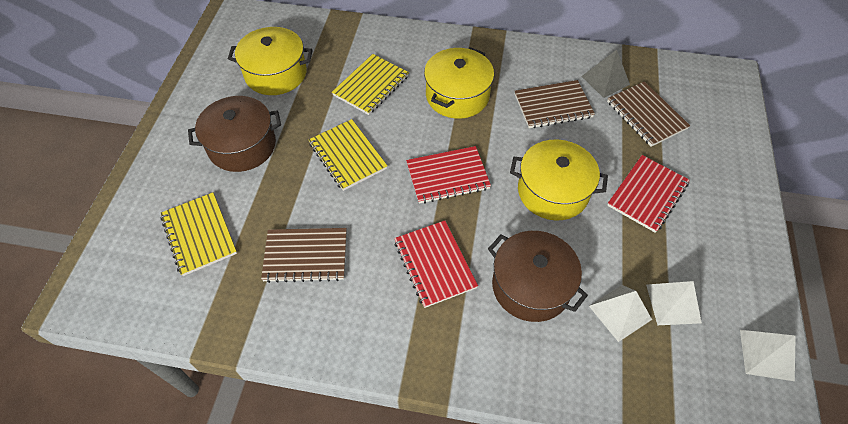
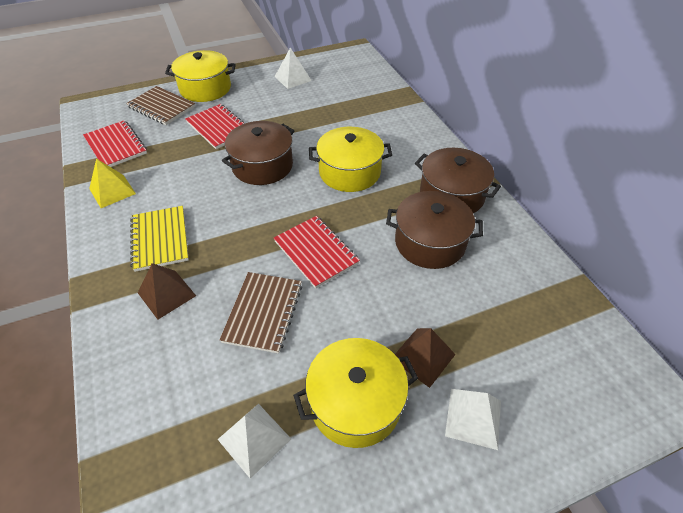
brown notebook: [261,228,347,283] [515,80,595,128] [607,81,690,147] = 3 -> [126,86,195,125] [219,272,302,354] = 2
brown pot: [188,96,281,172] [488,231,588,322] = 2 -> [222,121,294,185] [386,191,483,269] [415,148,501,214] = 3
brown pyramid: none = 0 -> [138,263,196,319] [395,328,456,388] = 2
grey pyramid: [581,50,630,98] = 1 -> none = 0
yellow notebook: [160,192,237,276] [309,119,387,191] [332,54,409,115] = 3 -> [130,206,189,272] = 1
yellow pyramid: none = 0 -> [89,158,136,208] = 1

